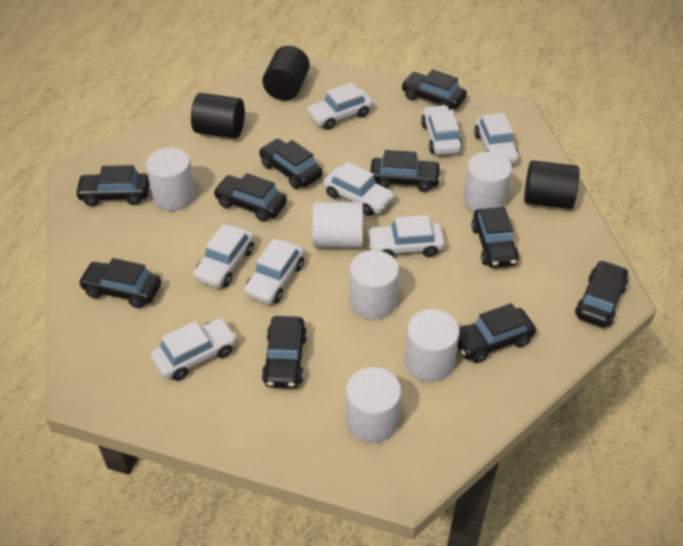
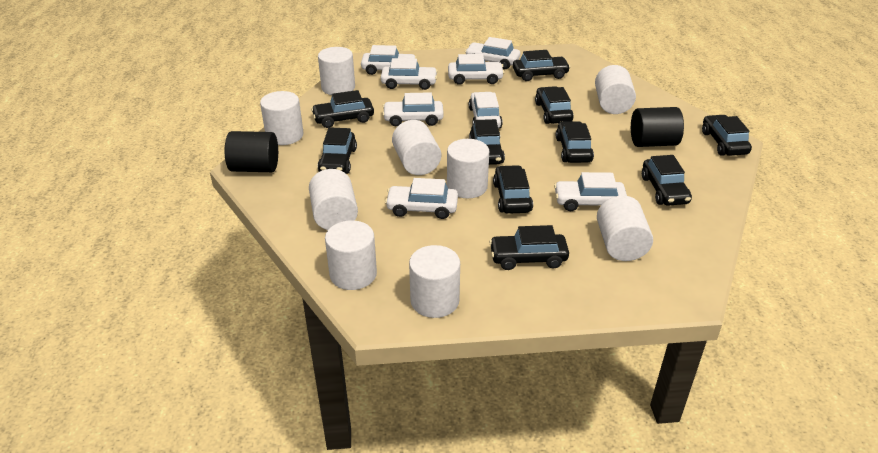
black cylinder: [191,93,245,139] [262,46,310,101] [524,160,579,209] = 3 -> [224,131,278,172] [631,107,684,147] = 2
white cylinder: [146,148,196,211] [312,202,363,248] [346,367,401,444] [349,250,399,320] [404,309,460,382] [463,152,512,212] = 6 -> [260,91,303,145] [309,169,358,230] [318,47,355,95] [325,220,377,290] [392,120,441,175] [409,245,460,318] [447,139,489,198] [595,65,636,114] [597,196,653,261] = 9

